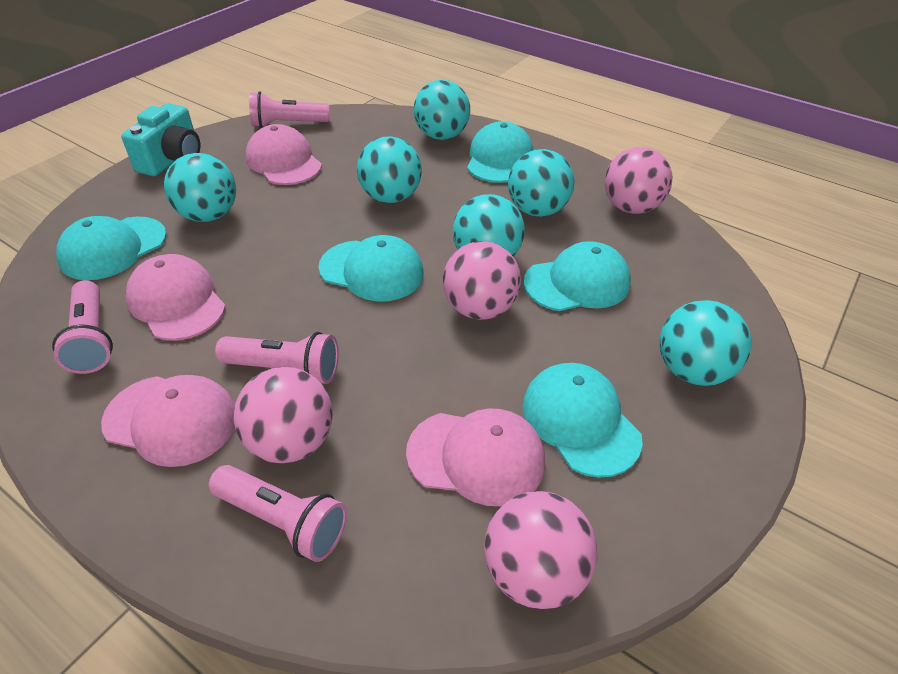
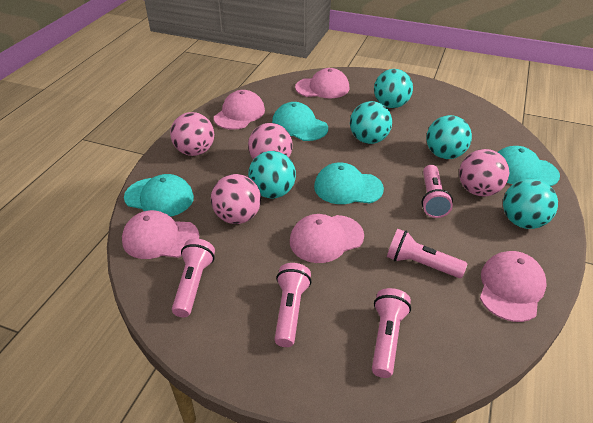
pink cap: [101,375,235,467] [125,254,226,340] [246,124,322,185] [406,408,545,506] = 4 -> [122,210,199,259] [214,90,265,130] [290,214,364,263] [295,68,349,98] [480,251,547,322] = 5
pink flashlight: [52,280,113,374] [209,465,347,562] [215,332,339,384] [249,91,329,128] = 4 -> [172,238,215,317] [275,263,312,347] [372,288,411,378] [387,229,467,278] [422,165,453,218] = 5
turquoise ball: [164,153,236,222] [357,137,422,203] [413,80,470,140] [453,194,525,257] [508,149,574,217] [659,300,752,386] = 6 -> [248,151,296,198] [350,101,392,144] [374,69,413,108] [426,115,472,159] [503,178,558,229] = 5
turquoise camera: [121,103,200,176] = 1 -> none = 0
turquoise cap: [56,216,167,280] [318,235,424,301] [467,121,533,183] [522,363,643,478] [524,241,631,311] = 5 -> [124,174,194,217] [272,102,328,141] [314,163,384,204] [498,146,560,186] = 4

